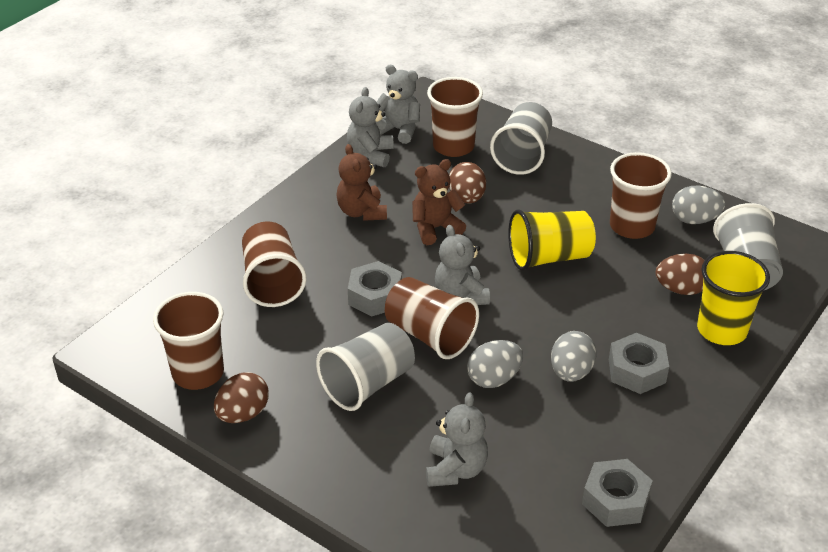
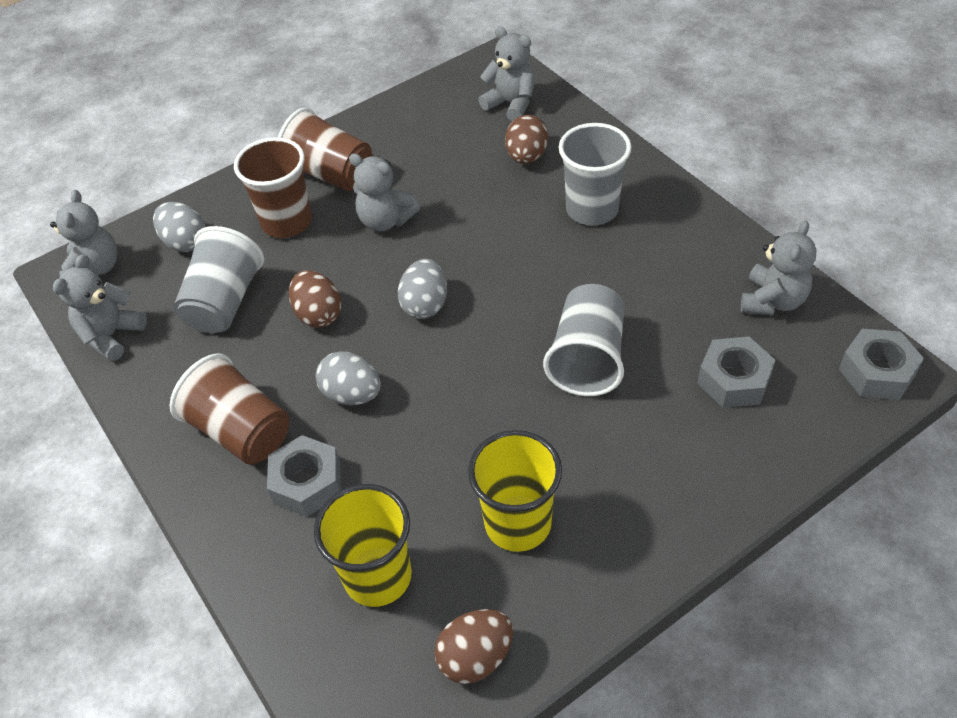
brown cup: [153,292,224,390] [242,221,307,307] [385,277,479,359] [427,77,483,157] [610,152,672,239] = 5 -> [170,353,289,465] [234,137,312,238] [278,108,372,191] = 3
brown teddy bear: [336,144,387,221] [412,159,466,245] = 2 -> none = 0
grey teddy bear: [347,87,394,167] [377,65,420,144] [426,392,488,487] [435,225,490,305] = 4 -> [50,190,118,276] [53,255,147,361] [349,153,420,231] [478,26,535,121] [741,220,816,315] = 5

